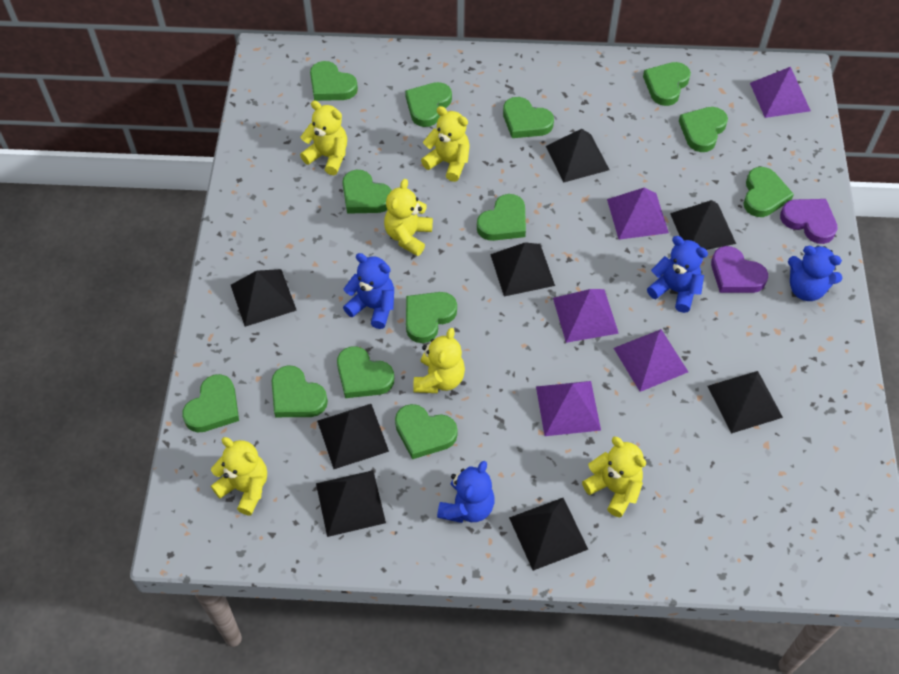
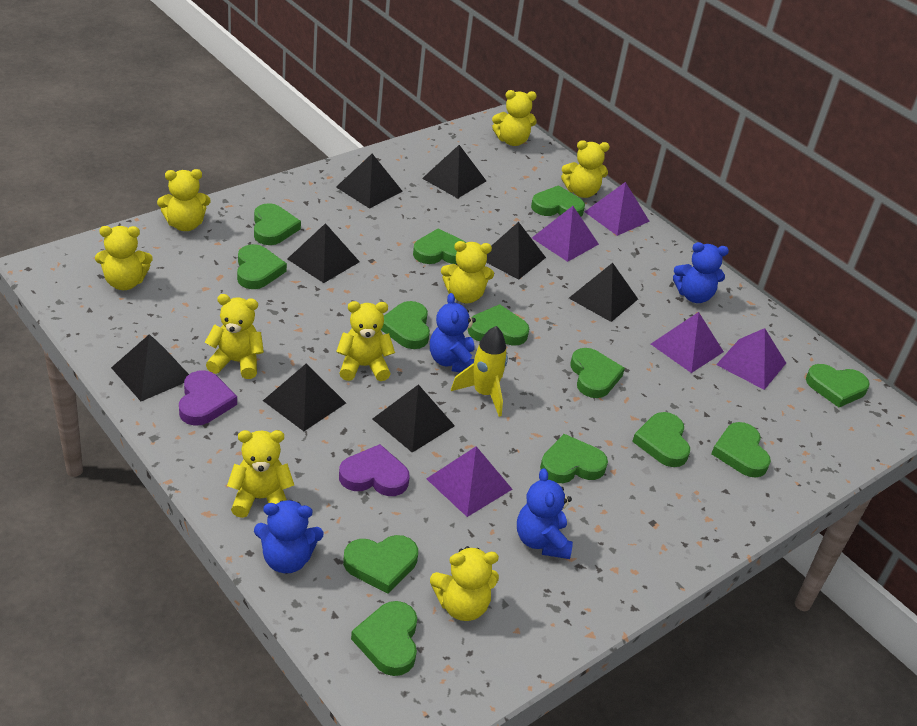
yellow rocket: none = 0 -> [451,326,508,417] = 1
yellow teddy bear: [211,437,267,515] [300,100,347,175] [384,179,433,256] [413,328,465,393] [421,106,470,182] [582,437,646,517] = 6 -> [95,226,152,290] [157,169,211,231] [205,294,264,379] [227,430,294,518] [336,301,395,381] [430,546,499,621] [441,241,494,303] [492,90,537,146] [561,140,610,198] = 9

